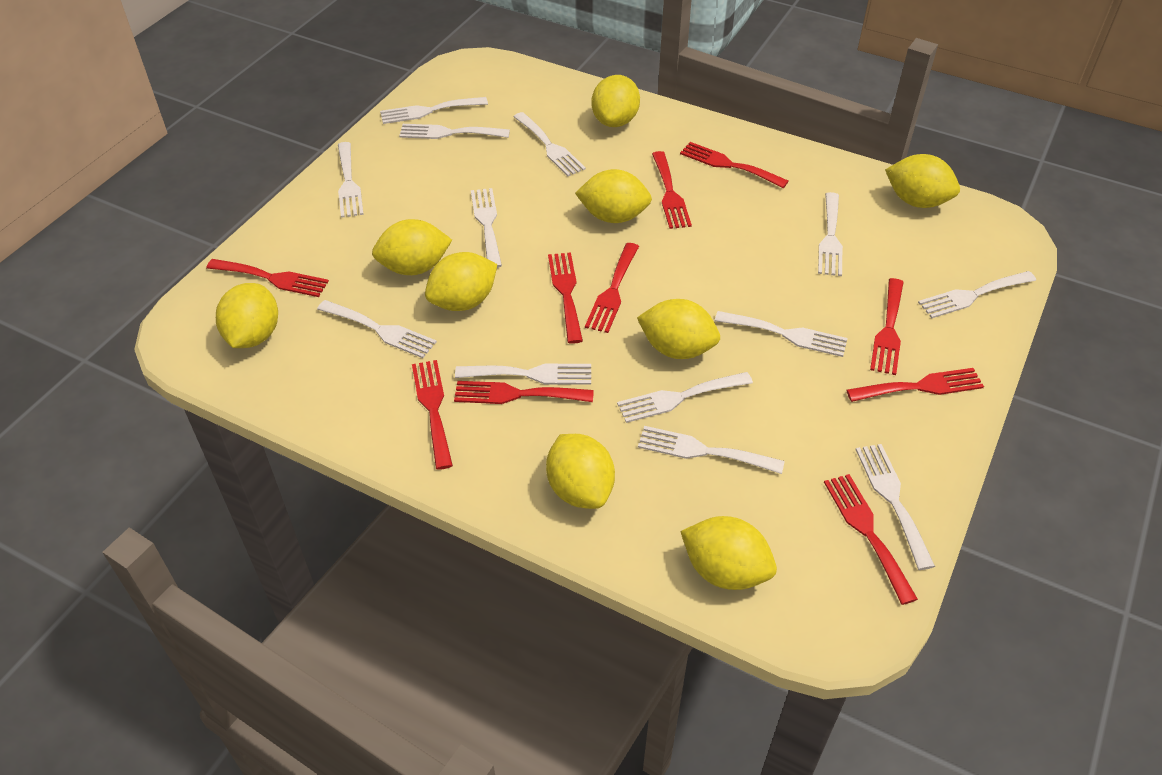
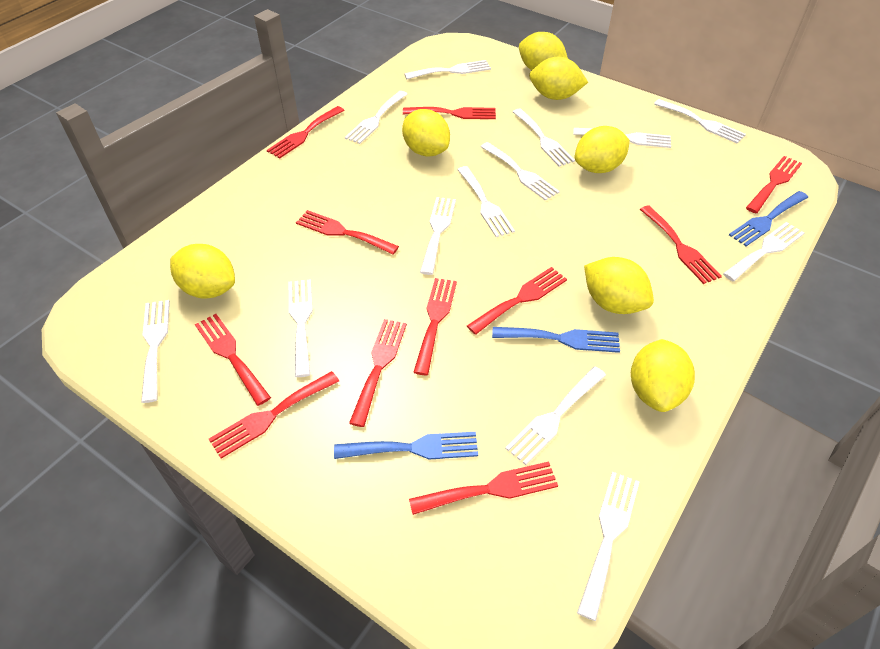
blue fork: none = 0 -> [334,432,478,460] [492,327,620,353] [729,191,808,246] = 3
red fork: [206,259,329,297] [412,360,453,470] [454,381,594,404] [548,252,583,344] [585,243,639,333] [652,151,692,229] [680,142,789,188] [824,474,918,605] [846,368,984,402] [870,278,904,375] = 10 -> [195,314,271,406] [209,371,339,459] [267,106,345,158] [296,210,399,255] [349,319,407,427] [403,107,496,119] [409,461,558,515] [413,278,457,375] [467,267,567,335] [640,205,722,284] [746,156,802,213] = 11
yellow lemon: [216,283,278,348] [372,219,452,275] [425,252,497,311] [546,434,615,509] [575,169,652,223] [592,75,640,127] [637,299,720,359] [680,516,777,590] [885,154,960,208] = 9 -> [170,244,235,298] [402,109,450,156] [519,32,568,70] [529,57,588,100] [575,126,630,173] [584,257,654,314] [631,339,695,412] = 7

